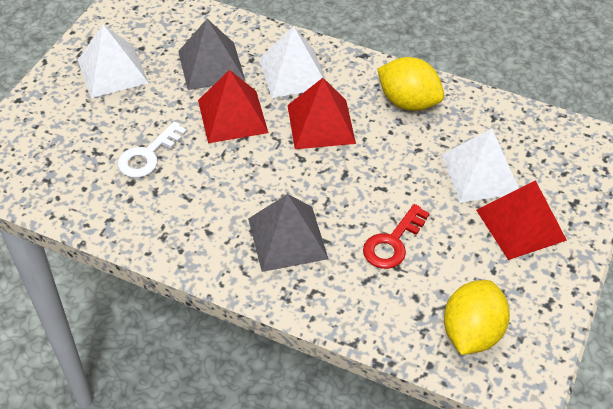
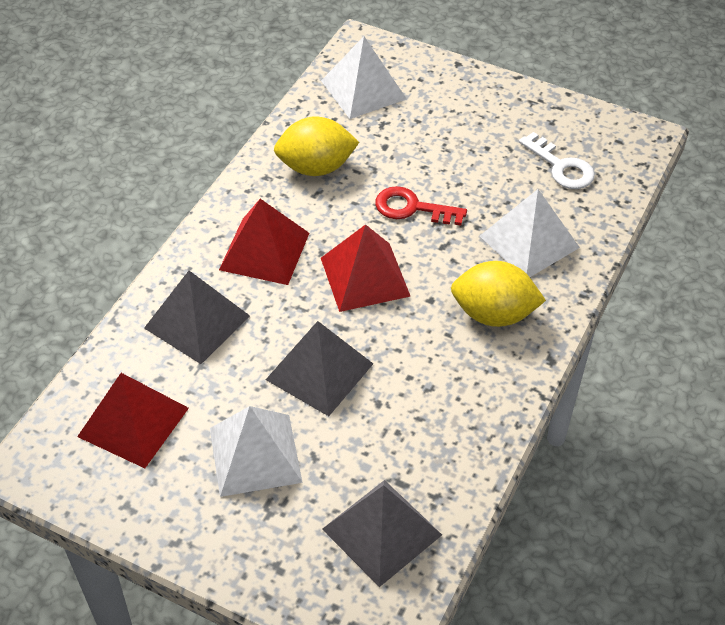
grey pyramid: [178,19,245,90] [248,194,328,272] = 2 -> [144,271,250,364] [266,321,373,416] [322,480,442,587] = 3

